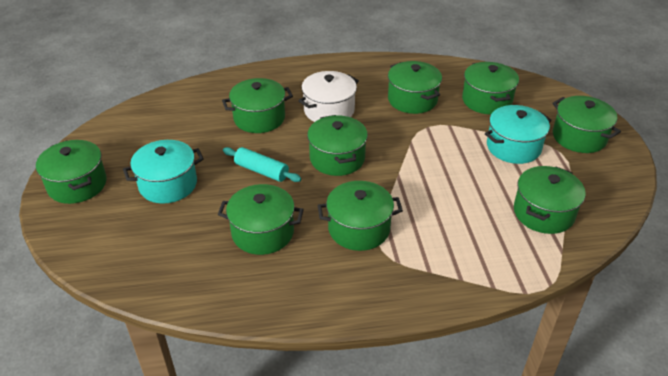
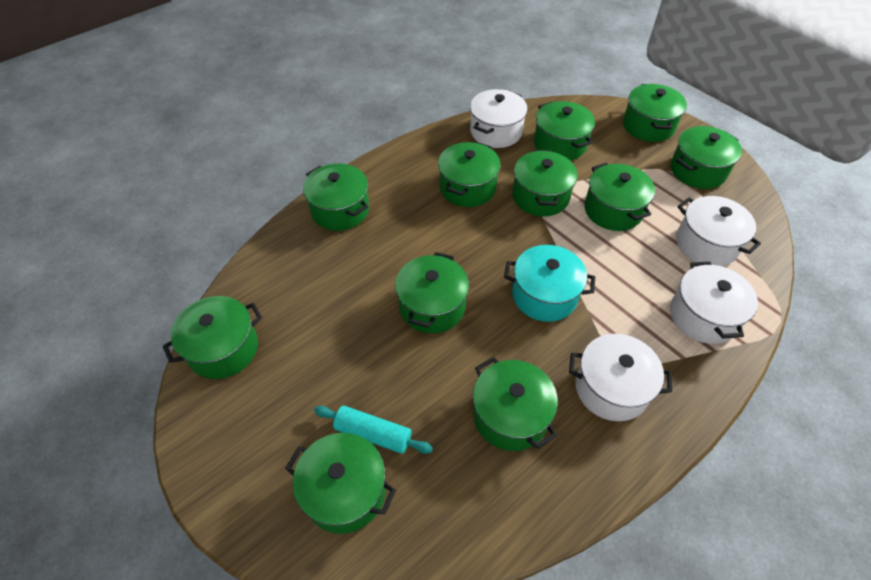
green pot: [36,140,107,204] [218,184,304,255] [222,78,293,133] [307,115,368,176] [318,181,403,251] [388,61,442,114] [462,62,519,114] [514,166,586,234] [552,96,621,153] = 9 -> [163,296,262,379] [285,433,396,534] [303,164,369,231] [395,252,469,333] [438,142,501,207] [473,357,558,451] [512,150,578,216] [534,101,595,161] [584,163,655,231] [623,84,687,142] [671,126,742,189] = 11
turquoise pot: [123,140,204,204] [485,105,552,164] = 2 -> [504,245,595,322] = 1
white pot: [298,71,359,122] = 1 -> [470,89,527,148] [569,334,672,421] [670,261,758,344] [676,196,761,266] = 4

